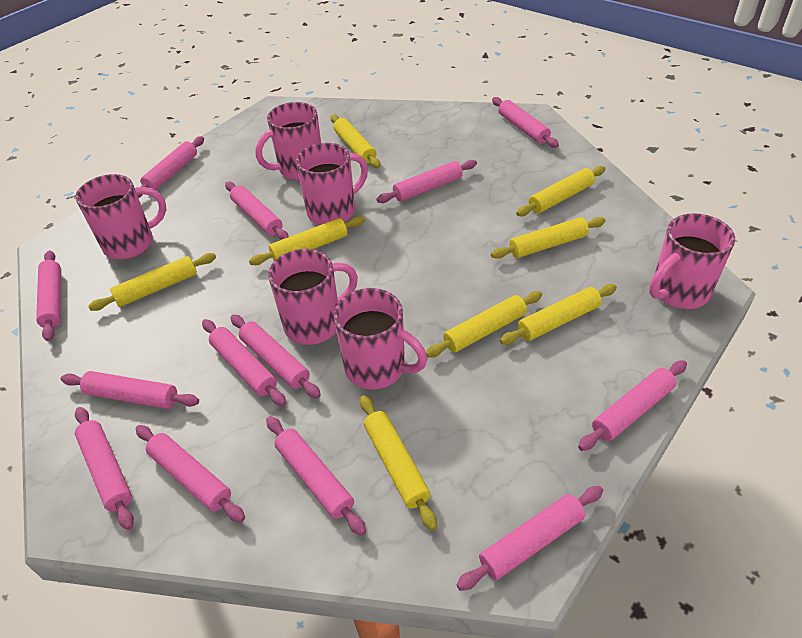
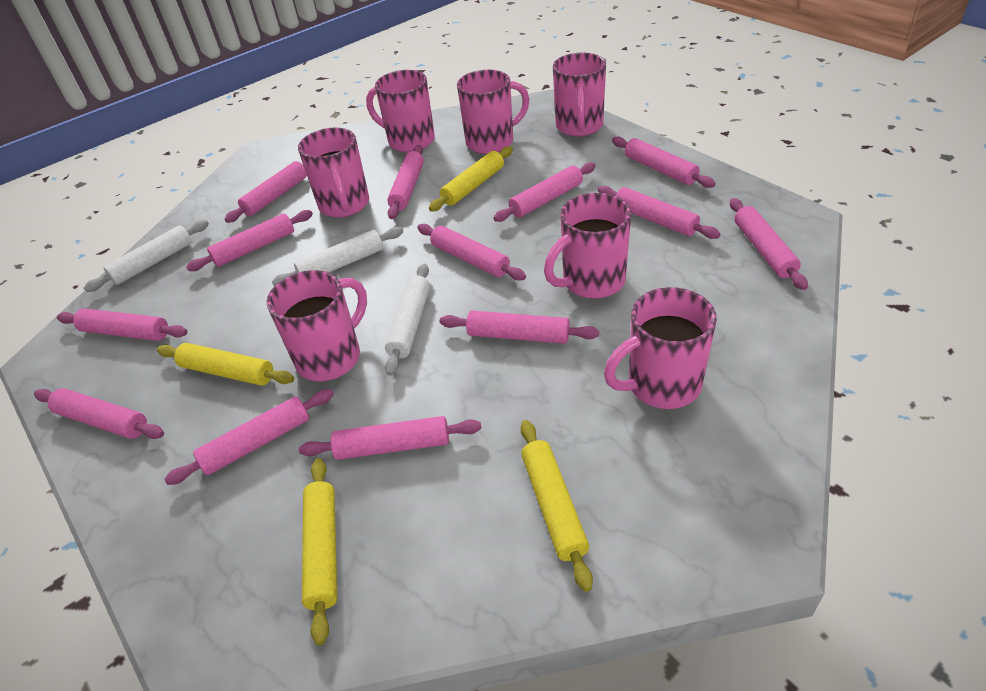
pink mug: [75,174,166,259] [255,102,321,180] [268,249,358,345] [296,143,368,225] [334,288,427,389] [649,213,735,309] = 6 -> [267,270,367,381] [298,128,369,218] [366,70,435,152] [457,70,529,154] [544,193,631,299] [553,53,606,136] [604,287,717,409] = 7
white rolling pin: none = 0 -> [84,220,209,292] [272,227,403,286] [385,264,430,376] = 3
yellow rolling pin: [88,253,216,311] [249,216,365,265] [331,115,381,168] [360,395,437,531] [426,291,542,358] [491,217,606,259] [500,284,617,345] [516,166,605,216] = 8 -> [157,343,294,386] [302,458,337,645] [429,146,513,212] [520,420,593,592] = 4

